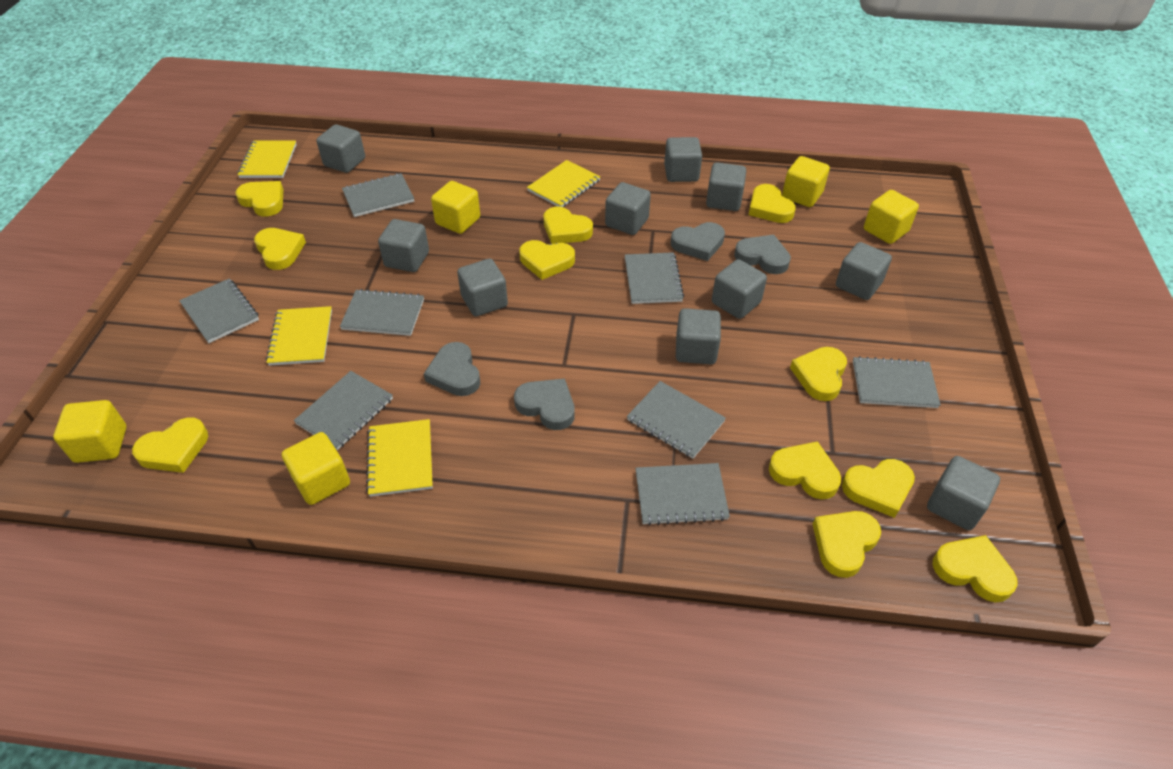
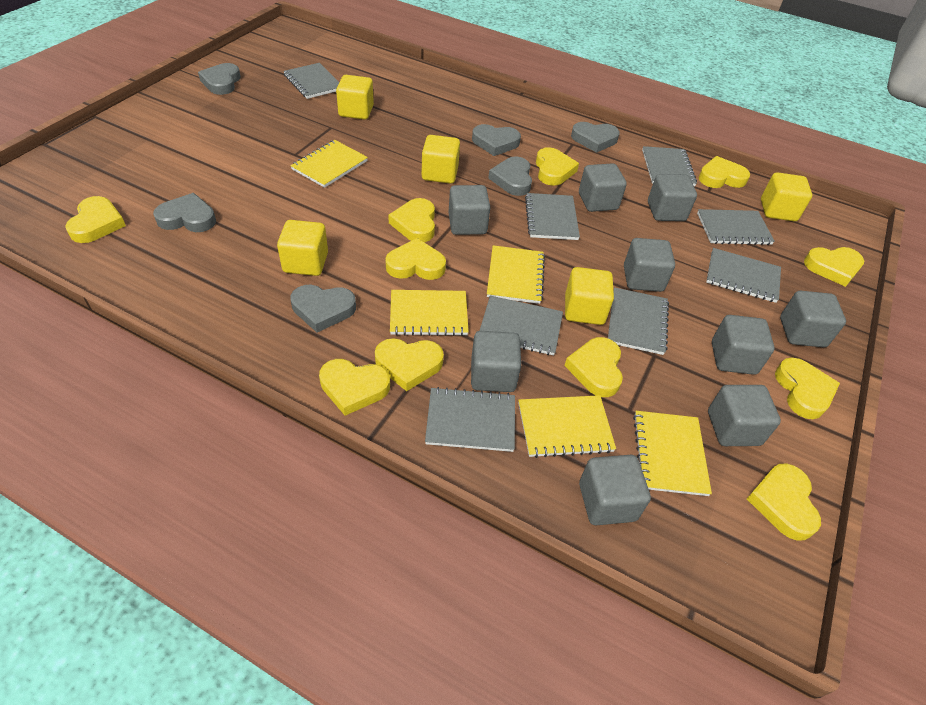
grey cube: [316,124,365,173] [378,219,429,272] [457,259,508,317] [605,182,651,235] [664,137,702,182] [676,308,721,364] [706,162,746,211] [712,259,767,319] [836,242,892,300] [927,456,1000,530] = 10 -> [448,185,490,235] [471,331,521,392] [579,163,627,212] [579,455,651,525] [624,238,675,292] [648,174,697,221] [708,385,781,446] [712,315,774,375] [780,291,846,347] = 9
grey heart: [424,342,480,396] [514,378,575,430] [671,222,725,261] [734,234,791,274] = 4 -> [153,193,216,232] [198,63,241,95] [290,285,356,333] [472,124,521,156] [488,156,532,196] [571,122,620,153] = 6
yellow notebook: [238,140,297,178] [266,306,332,366] [366,419,433,497] [527,160,600,207] = 4 -> [290,140,368,188] [390,290,469,336] [487,245,545,304] [518,395,616,458] [633,411,712,496] = 5

